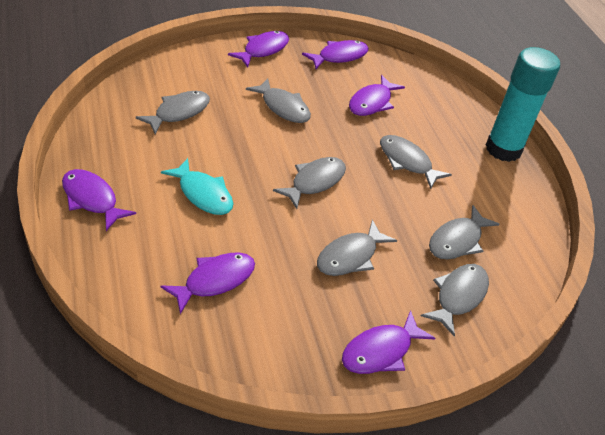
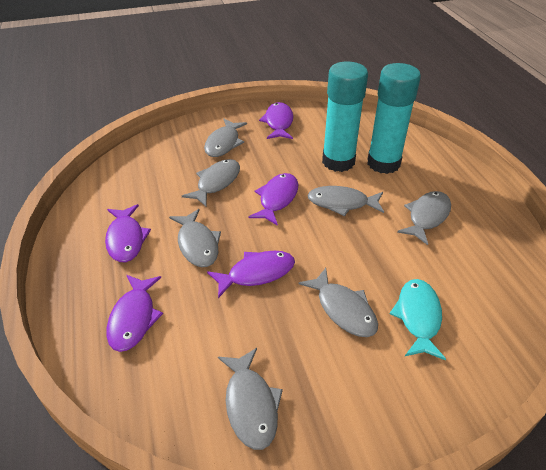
purple fish: [62,169,136,231] [160,252,255,314] [228,31,289,67] [302,40,369,69] [342,310,435,374] [349,75,405,116] = 6 -> [105,204,151,262] [106,275,163,352] [207,251,295,298] [249,173,298,226] [259,102,293,139] = 5
turquoise glue stick: [486,47,560,162] = 1 -> [322,61,368,172] [367,63,421,174] = 2

